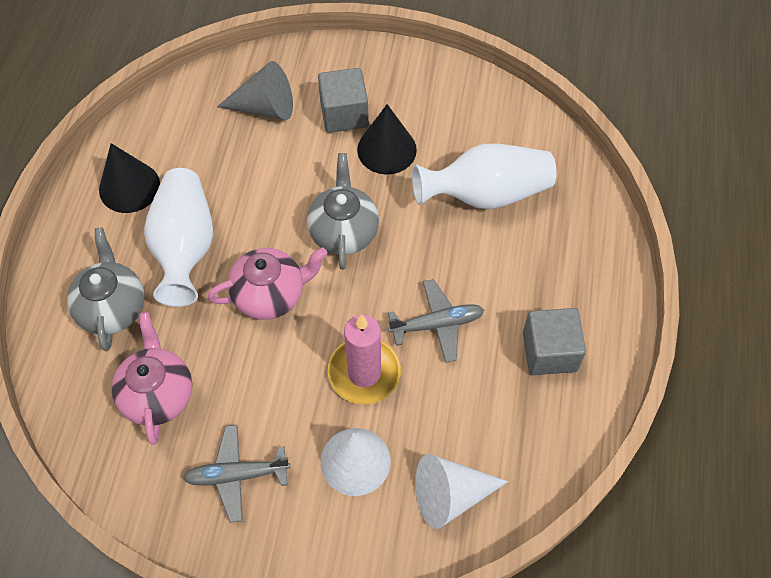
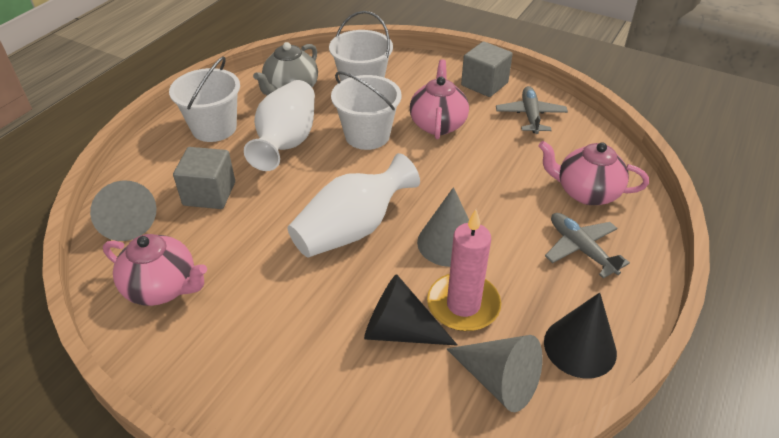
grey cone: [217,61,293,120] = 1 -> [90,180,157,241] [417,187,469,267] [447,335,543,412] = 3
grey teapot: [67,228,145,351] [307,153,379,270] = 2 -> [253,42,318,95] = 1
pink teapot: [112,312,192,445] [207,248,327,320] = 2 -> [103,234,207,306] [410,59,469,139] [539,141,649,205] = 3
white bucket: none = 0 -> [169,57,240,142] [329,11,393,82] [331,71,401,150] = 3
white cone: [321,428,391,496] [415,454,508,529] = 2 -> none = 0

